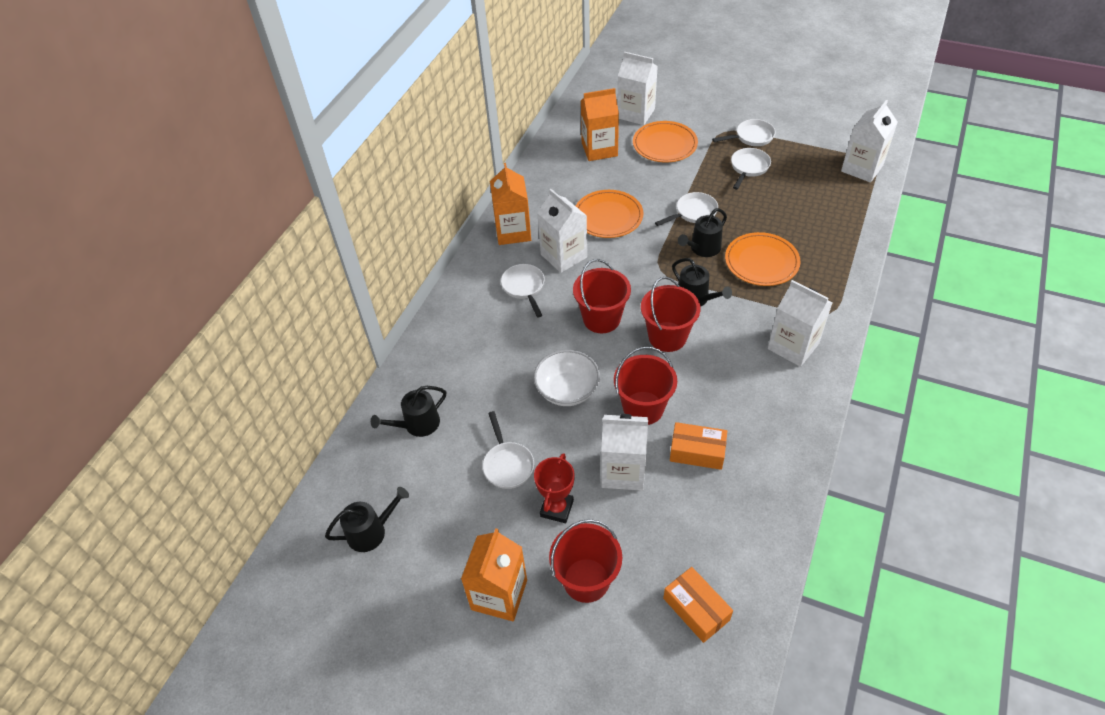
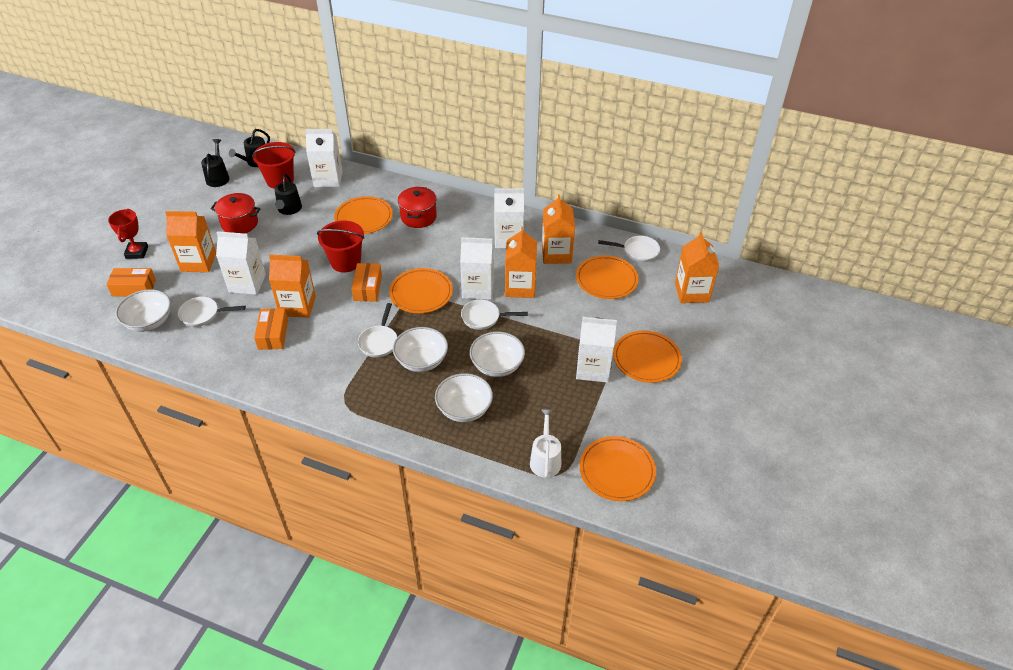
black watering can: [325,487,409,552] [371,386,446,437] [672,258,732,307] [678,208,727,257] = 4 -> [201,139,230,187] [229,129,270,167] [275,174,302,215] = 3
orange box: [663,567,733,643] [670,422,727,470] = 2 -> [106,268,156,297] [254,308,288,350] [351,263,382,302] = 3
orange carton: [461,528,527,621] [490,163,531,245] [581,88,619,161] = 3 -> [165,211,216,272] [269,254,316,318] [505,227,537,298] [542,195,575,264] [675,232,719,303] = 5
orange plate: [576,190,643,238] [633,121,698,162] [725,232,800,286] = 3 -> [334,196,393,234] [389,268,453,313] [576,255,639,299] [579,436,656,501] [613,331,682,383] = 5
red bucket: [549,519,622,603] [573,259,631,333] [614,347,677,425] [641,277,700,352] = 4 -> [252,142,296,189] [317,221,364,272] = 2
red pot: none = 0 -> [211,193,261,234] [398,187,437,228] = 2
white bowl: [533,350,600,406] = 1 -> [115,289,171,332] [393,327,448,372] [435,373,493,422] [470,332,525,377] = 4
white pan: [483,411,534,489] [501,264,545,318] [655,192,718,226] [712,119,776,146] [731,148,771,190] = 5 -> [178,297,246,327] [358,303,397,358] [461,300,528,330] [598,236,660,262] = 4
white watering can: none = 0 -> [530,409,561,478] = 1

